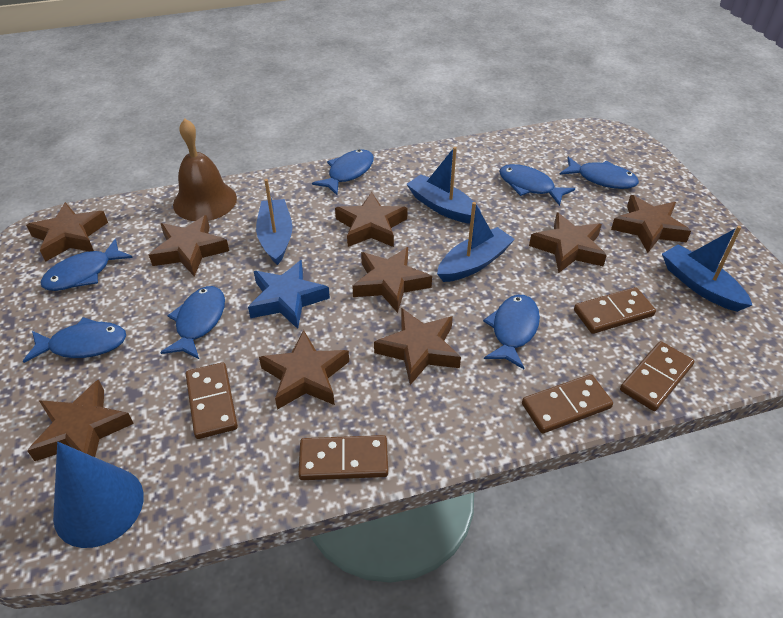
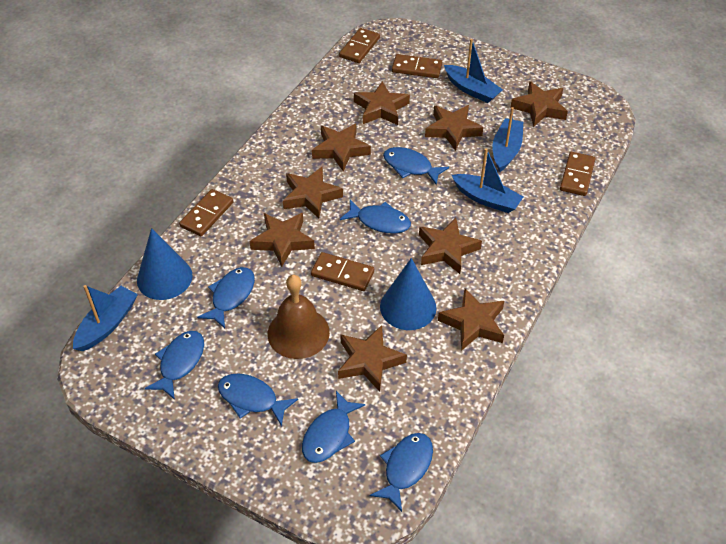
blue cone: [53,442,144,548] = 1 -> [137,228,193,300] [380,258,437,330] = 2
blue star: [248,260,330,329] = 1 -> none = 0

